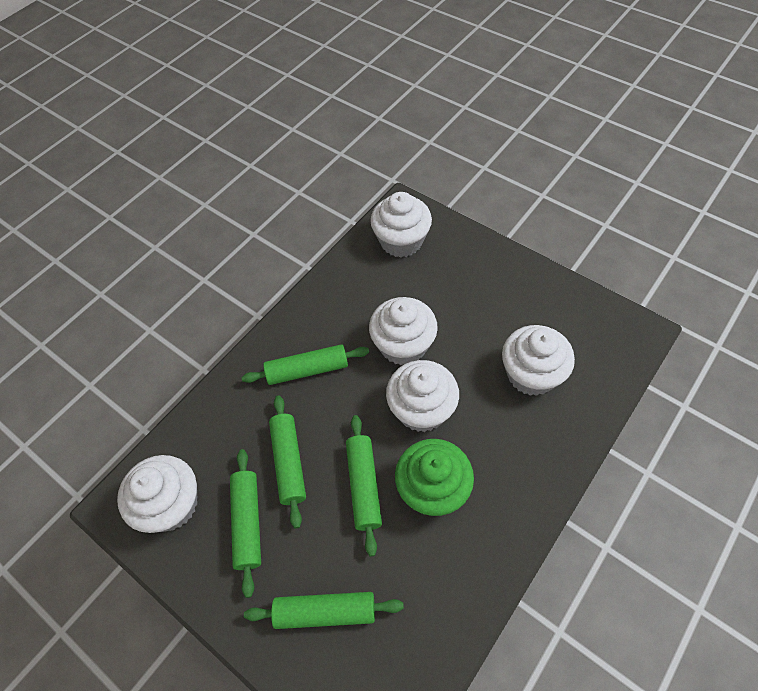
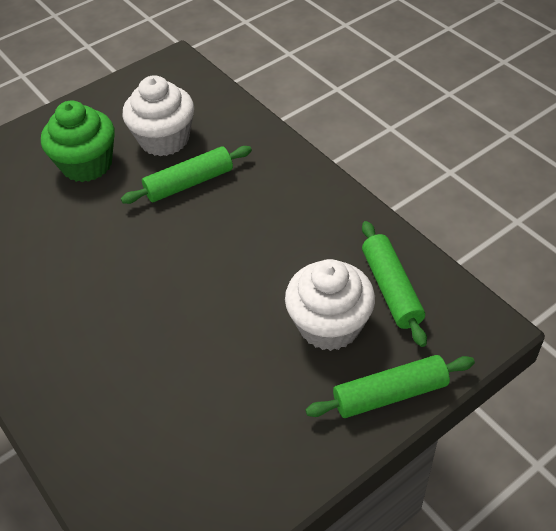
green rolling pin: [230,449,261,598] [242,344,369,385] [244,592,404,629] [269,395,306,529] [346,415,382,557] = 5 -> [121,146,252,204] [305,355,475,418] [362,221,427,347] = 3
white cupcake: [117,455,197,533] [369,297,438,365] [370,192,432,257] [386,360,459,432] [502,325,575,396] = 5 -> [123,75,194,156] [285,259,375,351] = 2

